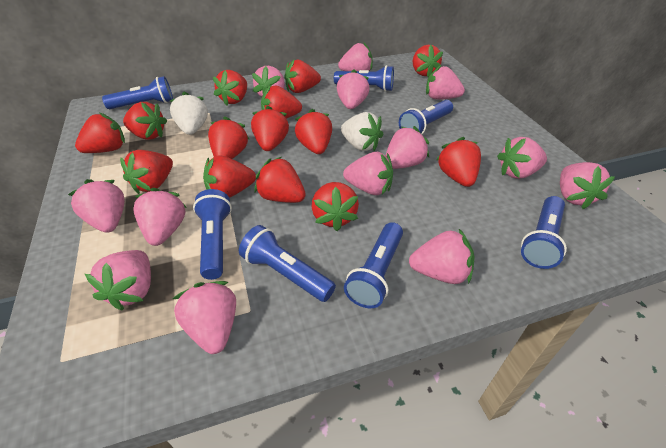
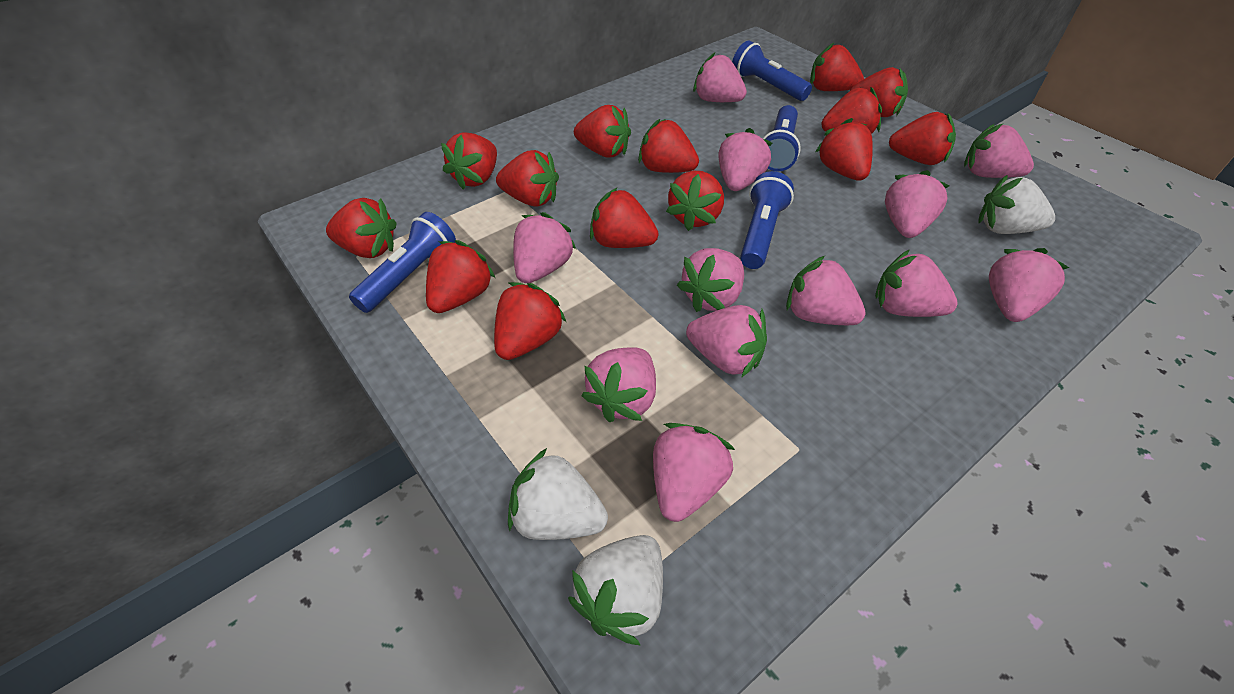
blue flashlight: [102,76,173,109] [193,189,232,280] [239,225,336,302] [334,65,394,92] [344,222,403,308] [399,100,453,134] [521,196,567,269] = 7 -> [349,212,456,313] [732,41,812,101] [740,171,794,269] [763,105,801,171] = 4
pink strawberry: [68,179,125,233] [85,250,151,310] [133,188,187,246] [172,281,236,354] [252,66,285,97] [337,69,370,109] [338,43,373,71] [343,152,393,195] [385,126,429,169] [409,229,475,284] [426,65,465,100] [497,137,547,179] [560,162,615,209] = 13 -> [513,212,576,283] [581,347,656,422] [653,423,735,522] [677,248,744,312] [686,305,767,378] [693,53,747,102] [718,128,772,191] [786,256,866,325] [875,249,958,317] [885,170,949,238] [964,124,1034,178] [989,248,1069,322] = 12
white strawberry: [169,92,208,135] [341,112,383,151] = 2 -> [508,448,608,540] [568,535,663,645] [979,175,1055,234] = 3

